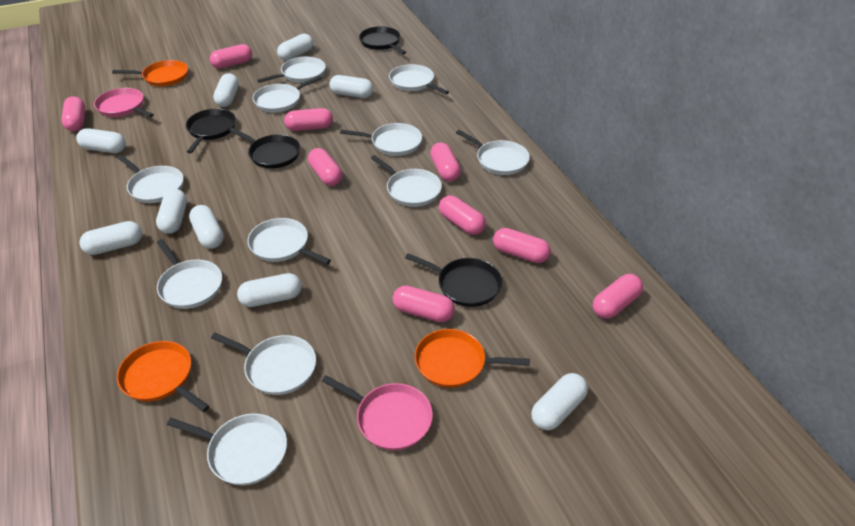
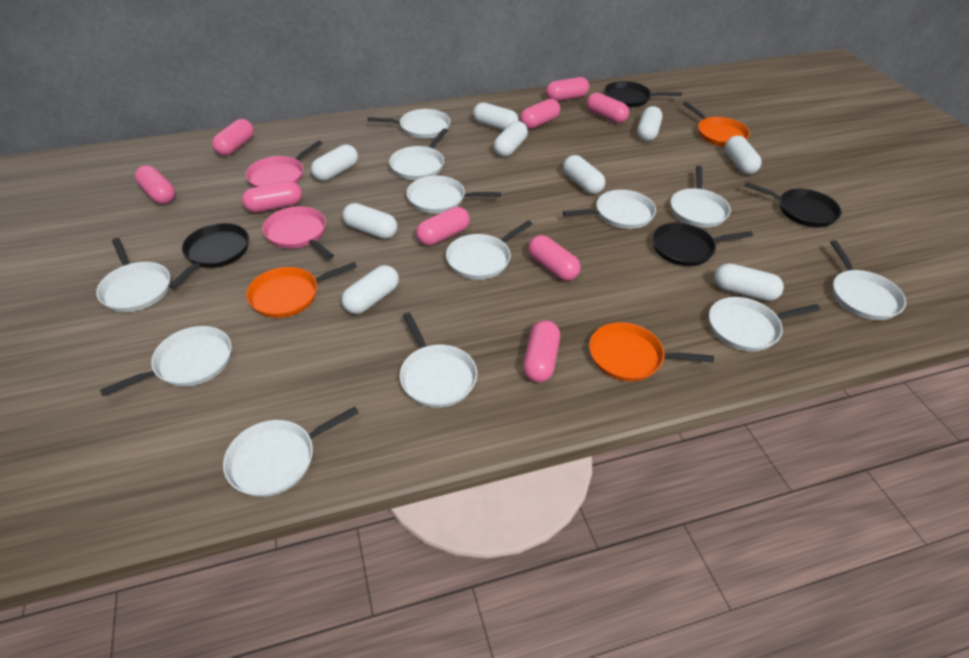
white pan: [117,155,184,203] [157,239,222,309] [167,413,287,485] [211,333,316,395] [247,218,331,264] [253,75,322,112] [257,57,326,83] [340,123,422,156] [371,155,442,207] [389,64,449,94] [456,130,530,175] = 11 -> [96,238,170,312] [100,326,232,396] [223,406,359,497] [367,109,450,139] [389,128,448,180] [399,312,477,408] [407,176,501,214] [446,220,533,280] [563,190,656,229] [671,166,731,228] [709,297,820,351] [830,240,906,320] = 12

